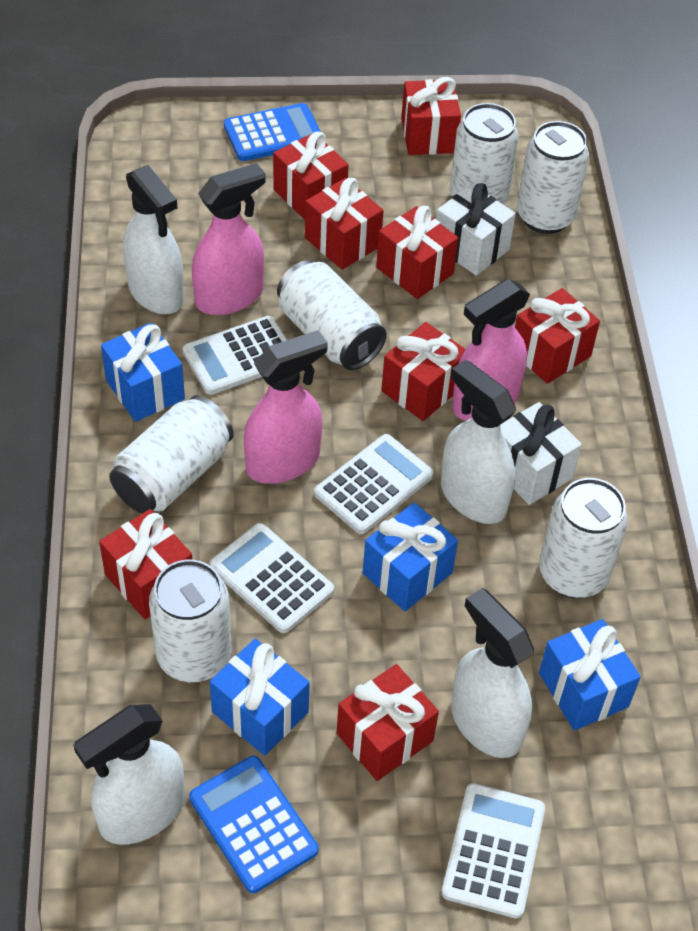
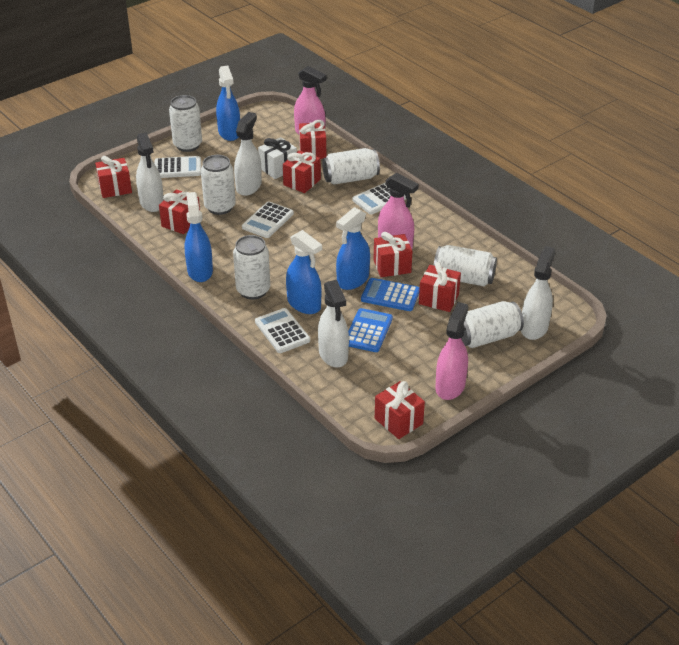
blue gift: [101,323,185,422] [210,638,310,756] [363,502,458,611] [539,619,641,731] = 4 -> none = 0
blue spray bottle: none = 0 -> [185,192,213,282] [216,65,240,141] [286,230,322,314] [336,207,370,290] = 4
red gift: [99,509,192,619] [273,132,349,220] [305,178,384,270] [337,664,439,781] [376,206,458,299] [381,322,466,421] [401,77,461,155] [515,288,600,384] = 8 -> [95,156,132,198] [159,189,200,234] [283,150,321,193] [299,120,326,159] [374,232,412,277] [375,381,425,439] [419,262,461,312] = 7
white gift: [436,183,516,276] [500,402,582,505] = 2 -> [258,137,297,179] = 1

